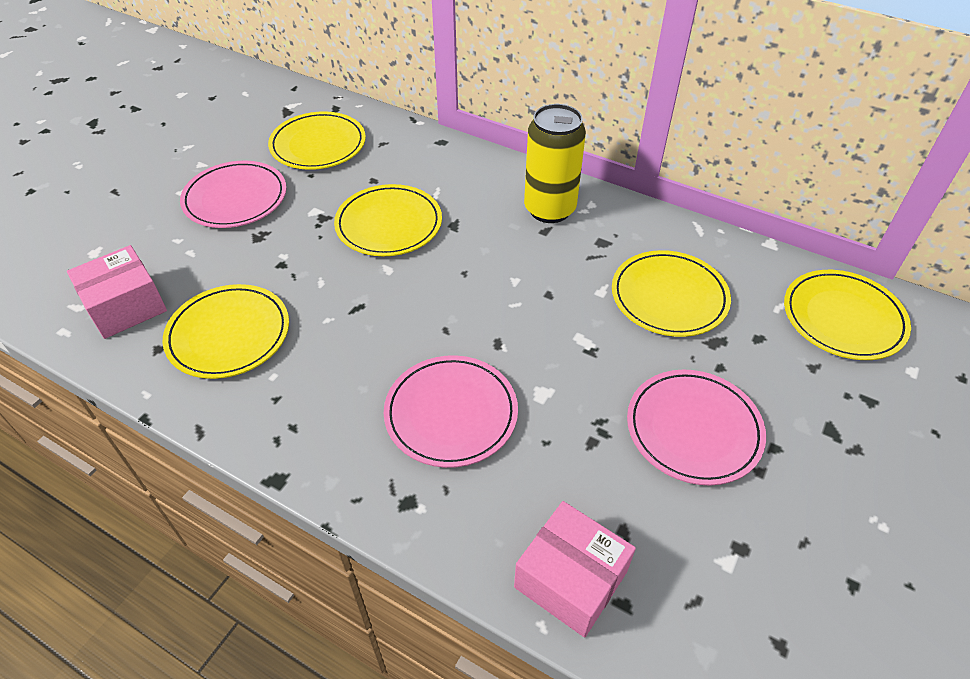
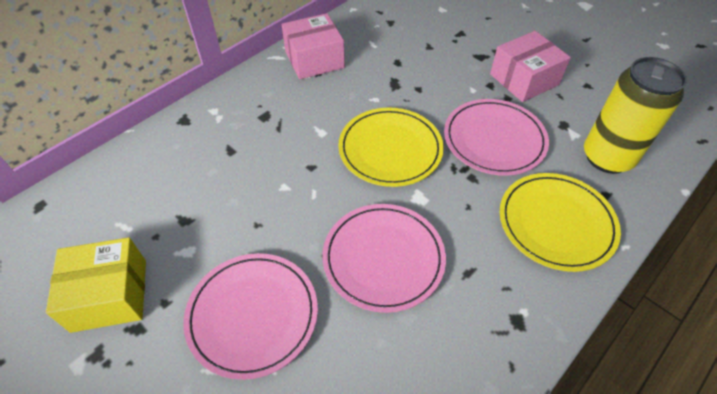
yellow box: none = 0 -> [46,237,146,333] = 1
yellow plate: [162,284,289,379] [268,111,366,170] [334,184,442,256] [612,250,731,337] [784,270,911,360] = 5 -> [338,108,444,187] [500,173,621,272] = 2

